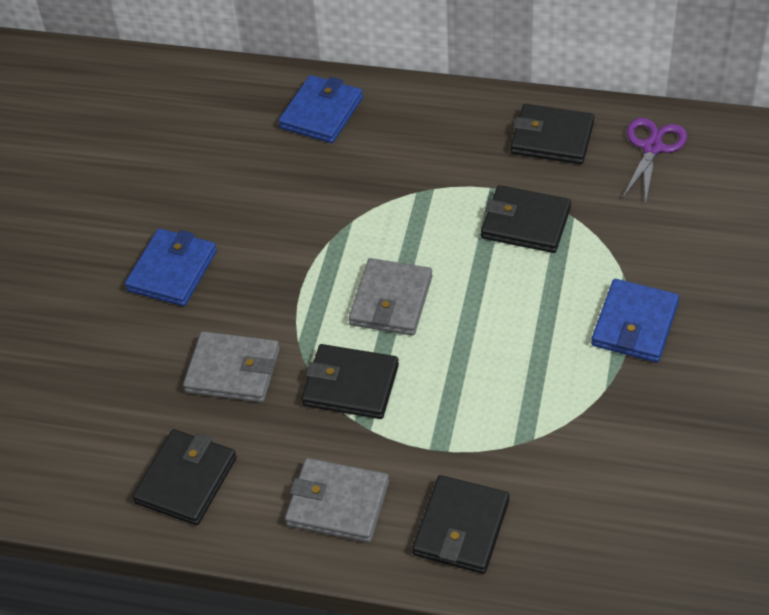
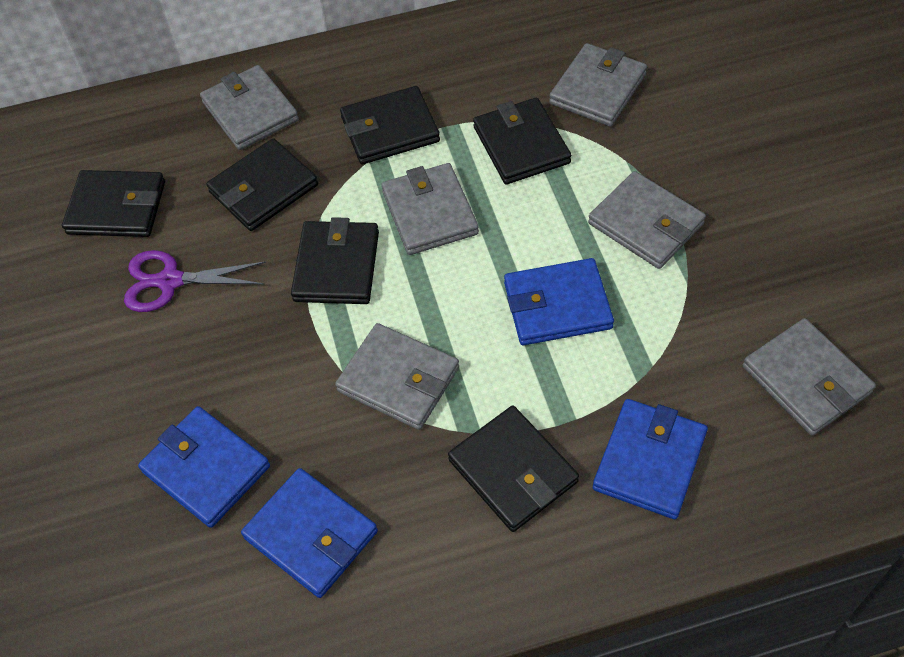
black wallet: [132,429,237,525] [301,344,399,419] [412,475,509,574] [481,185,571,253] [510,104,594,164] = 5 -> [62,170,165,237] [206,138,318,231] [291,217,379,304] [340,86,440,164] [448,406,579,532] [473,98,571,185] = 6
blue wallet: [125,228,217,306] [279,75,363,143] [591,279,679,362] = 3 -> [138,406,270,528] [241,468,378,598] [504,258,614,345] [593,399,708,519] = 4
grey wallet: [183,331,280,403] [285,458,389,543] [349,258,432,336] = 3 -> [200,65,299,150] [335,323,459,430] [381,163,479,255] [549,43,647,126] [588,171,706,269] [743,318,876,435] = 6

